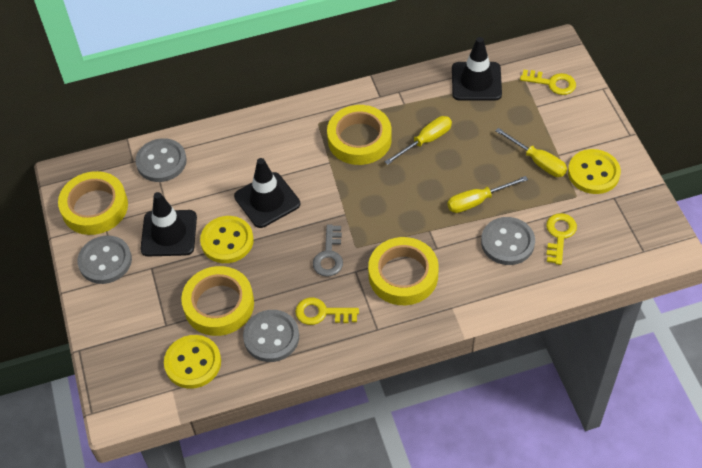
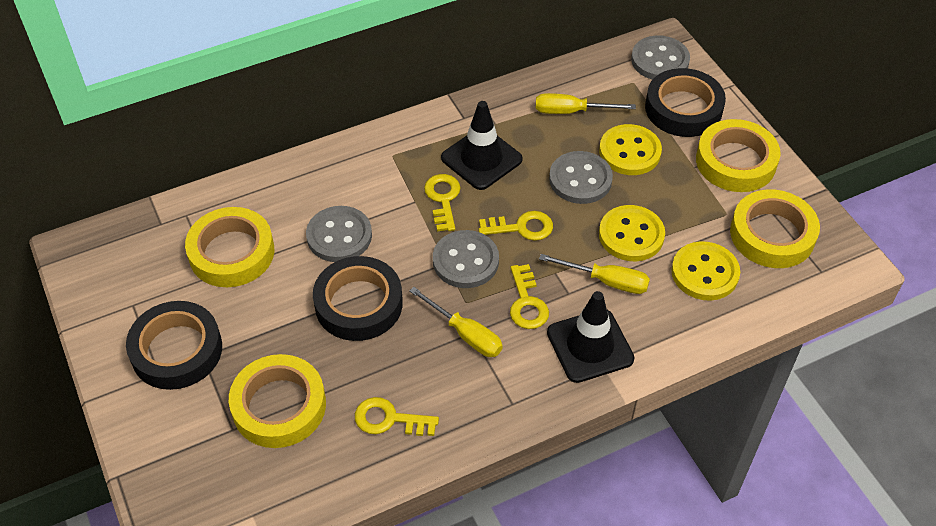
black tape: none = 0 -> [126,301,222,390] [313,256,403,341] [645,68,726,137] = 3
black traffic cone: [140,192,197,256] [234,158,300,228] [452,37,502,101] = 3 -> [441,101,523,190] [547,291,635,383] = 2
grey key: [313,224,343,277] = 1 -> none = 0
yellow key: [295,298,359,325] [520,70,576,95] [546,213,577,265] = 3 -> [355,397,439,436] [424,174,460,231] [479,211,553,241] [510,264,549,329] = 4

